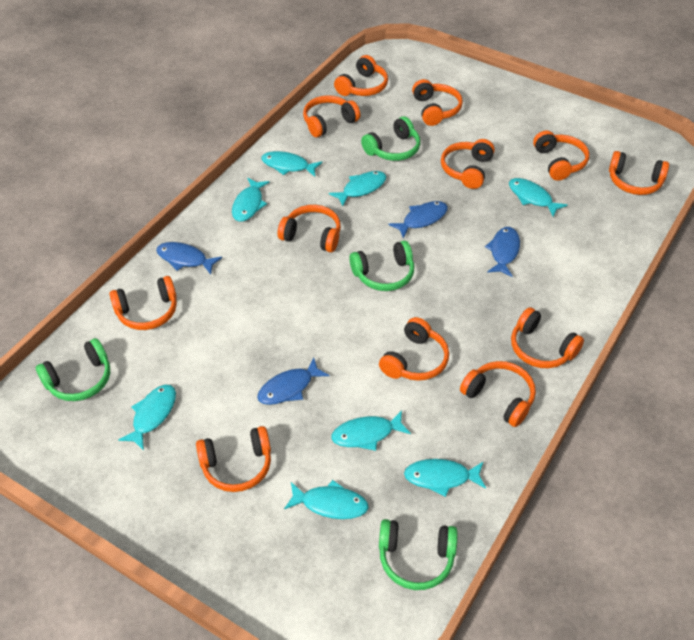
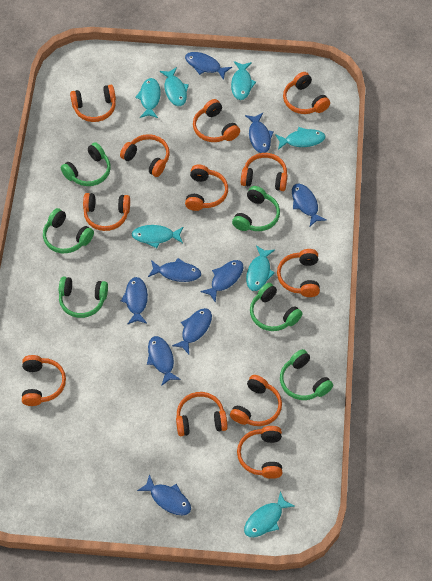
blue fish: [156,242,222,274] [257,358,329,405] [389,201,448,239] [485,227,520,277] = 4 -> [121,277,148,324] [137,474,191,515] [147,336,181,386] [148,258,201,282] [172,308,212,354] [185,52,232,80] [200,260,244,303] [245,113,274,153] [292,184,327,226] = 9
green headphones: [36,338,110,401] [349,241,414,291] [361,116,420,161] [379,519,458,590] = 4 -> [43,208,94,253] [59,277,108,318] [61,142,111,186] [232,186,280,231] [250,283,303,331] [280,349,333,400] = 6
turquoise fish: [118,385,176,450] [232,178,270,222] [261,151,322,177] [284,480,369,519] [329,171,386,206] [331,410,411,451] [404,459,486,497] [509,178,568,217] = 8 -> [132,225,183,248] [135,78,161,118] [160,67,189,106] [231,61,256,100] [244,491,295,537] [246,246,275,291] [275,127,326,150] = 7

